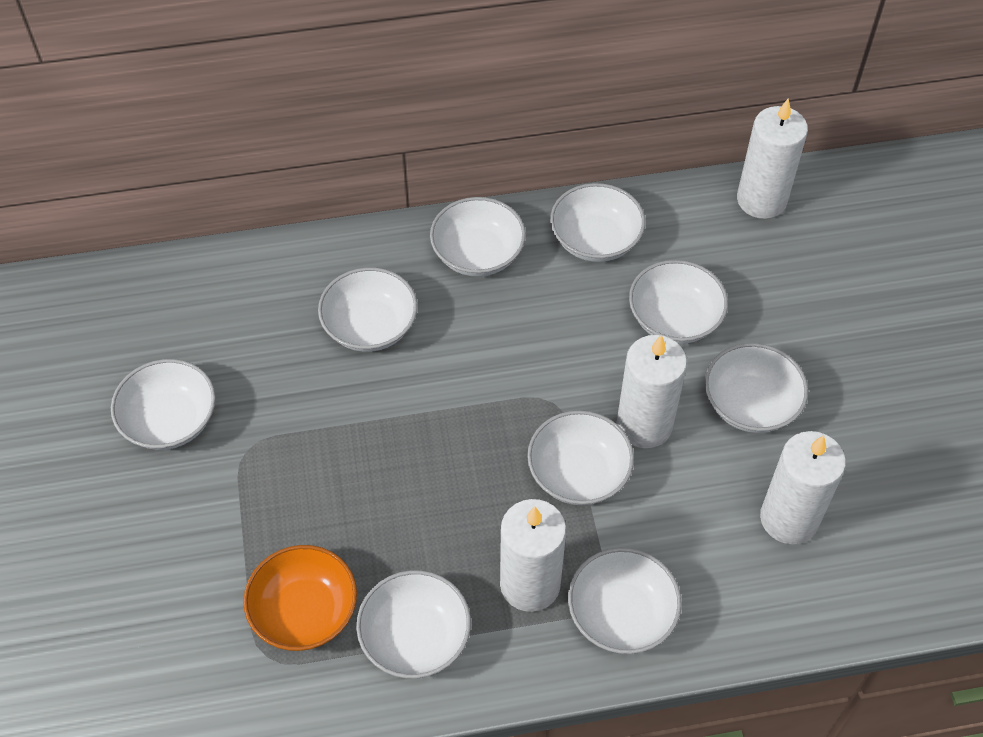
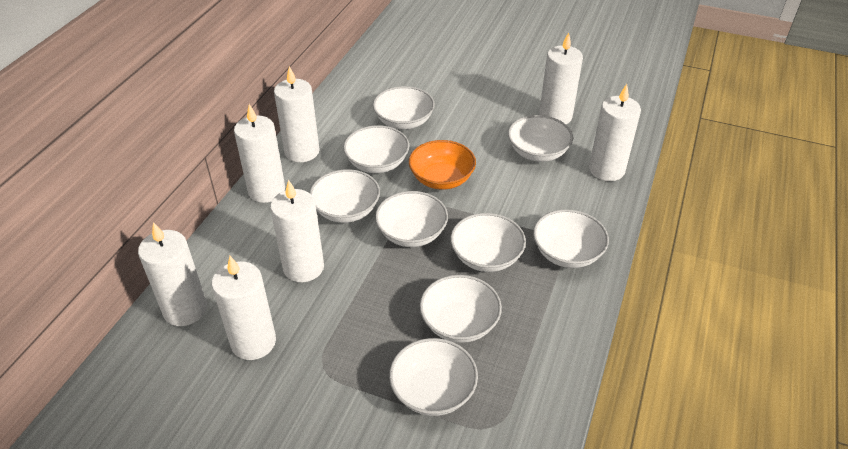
white candle: [500,499,566,612] [617,335,687,448] [737,98,808,219] [760,431,846,544] = 4 -> [138,222,207,326] [212,256,276,360] [234,104,285,203] [270,180,324,282] [274,66,320,162] [539,32,583,124] [589,84,641,181] = 7

